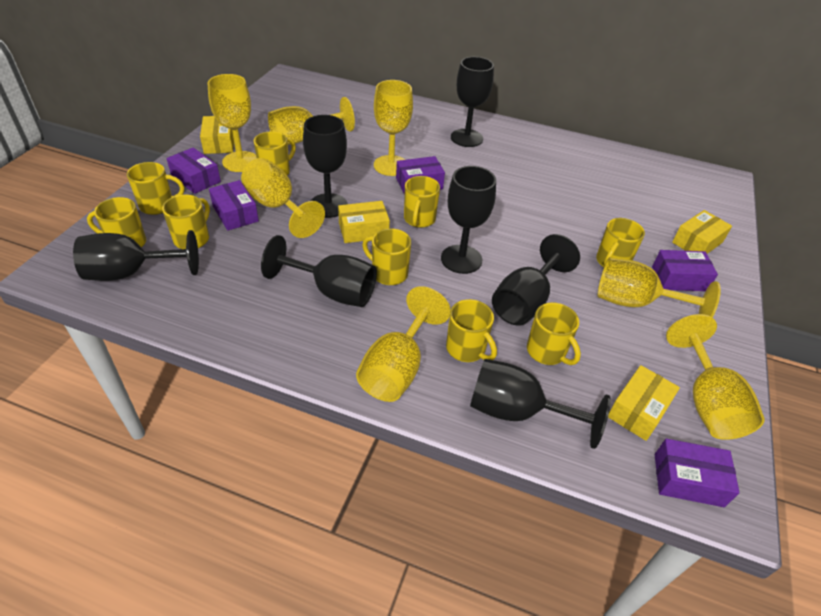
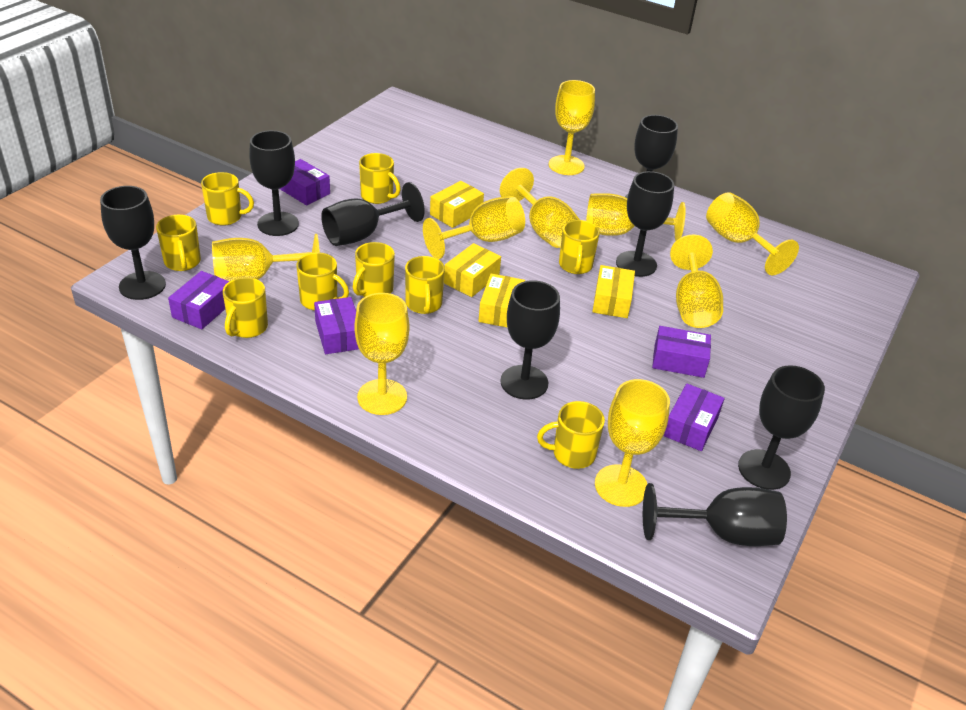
black goblet: [73,230,199,281] [261,235,377,307] [303,115,348,218] [441,166,496,274] [451,57,494,147] [470,359,611,449] [492,234,580,326] = 7 -> [100,186,166,300] [249,130,299,236] [321,182,425,246] [500,280,560,400] [616,171,674,277] [625,115,678,198] [643,483,787,546] [738,365,825,490] = 8
yellow goblet: [207,74,257,172] [241,158,325,238] [268,97,355,145] [356,286,451,402] [374,80,413,176] [598,257,721,318] [666,314,765,440] = 7 -> [212,234,320,281] [354,293,409,415] [423,196,525,259] [500,168,580,248] [549,80,595,175] [586,193,686,241] [595,379,670,507] [670,235,723,328] [706,192,799,275] = 9

